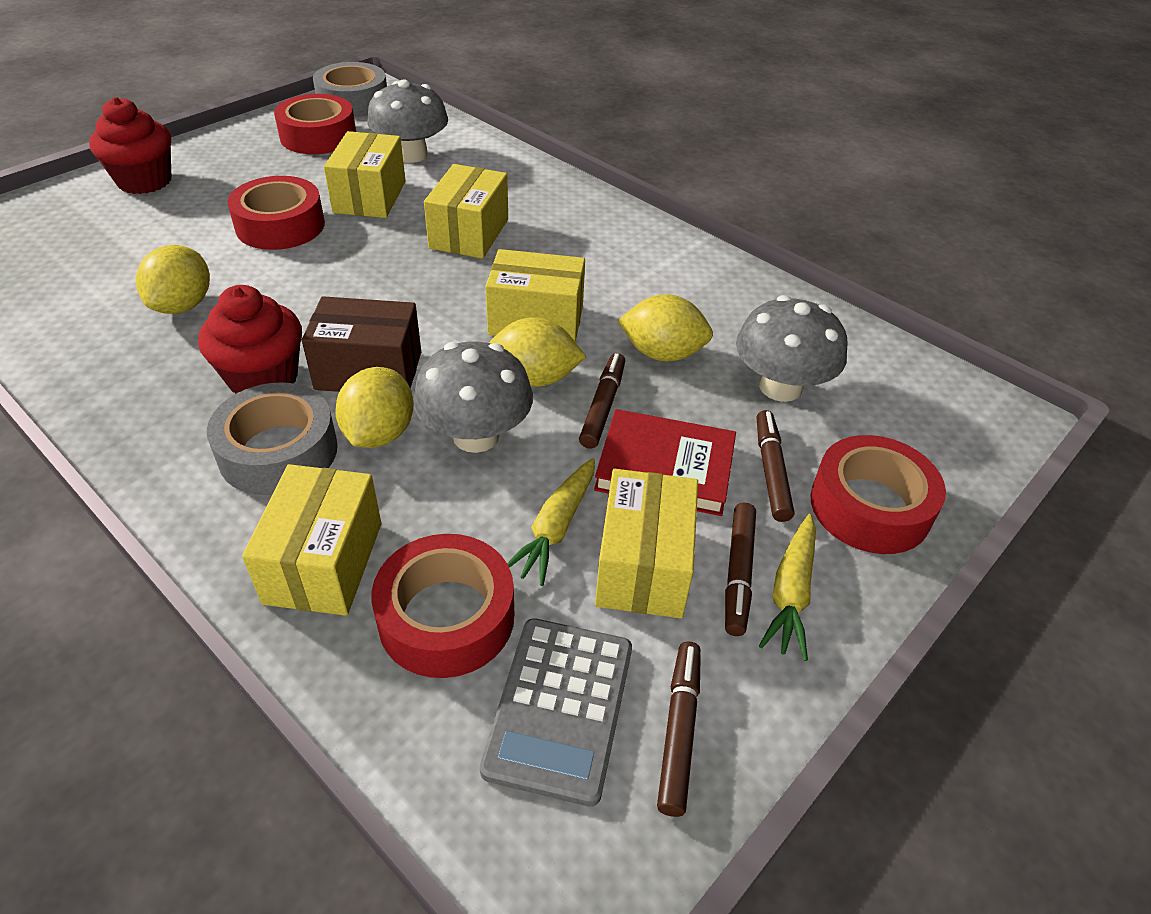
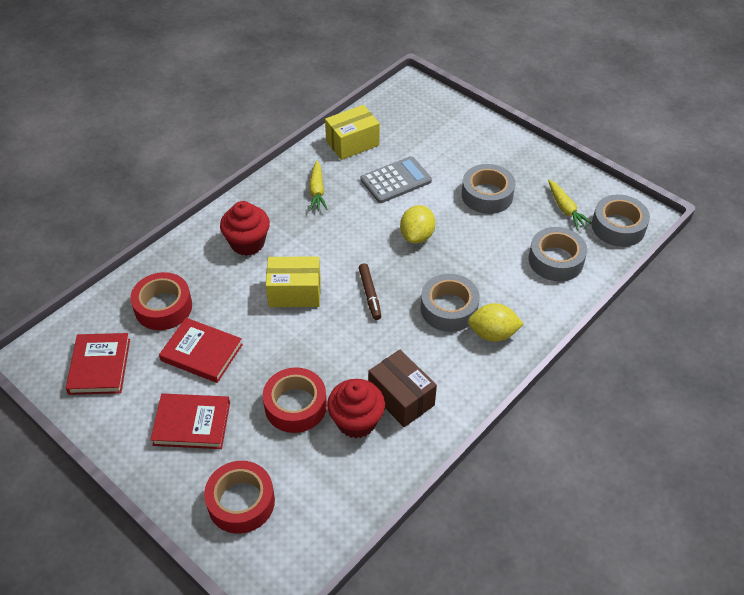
brown marker: [579,353,625,449] [657,641,701,817] [725,503,756,636] [757,410,794,522] = 4 -> [359,263,381,320] = 1
grey mushroom: [367,79,448,163] [413,342,533,453] [736,295,848,402] = 3 -> none = 0
grey tape: [207,382,338,495] [313,62,387,117] = 2 -> [421,274,480,332] [461,164,515,214] [529,227,587,281] [592,195,650,247] = 4
red book: [594,409,736,516] = 1 -> [66,333,130,395] [150,393,230,449] [159,318,243,383] = 3
red tape: [227,176,325,250] [274,94,356,154] [372,534,514,678] [810,435,946,554] = 4 -> [130,272,192,330] [204,461,275,534] [263,367,327,433] = 3
yellow box: [242,464,381,616] [324,131,406,218] [424,164,508,259] [485,249,585,342] [595,469,698,619] = 5 -> [265,257,321,307] [325,105,380,160] = 2
yellow lemon: [136,245,210,314] [335,367,414,448] [489,317,586,387] [618,294,713,362] = 4 -> [400,205,436,244] [468,303,524,342] = 2

